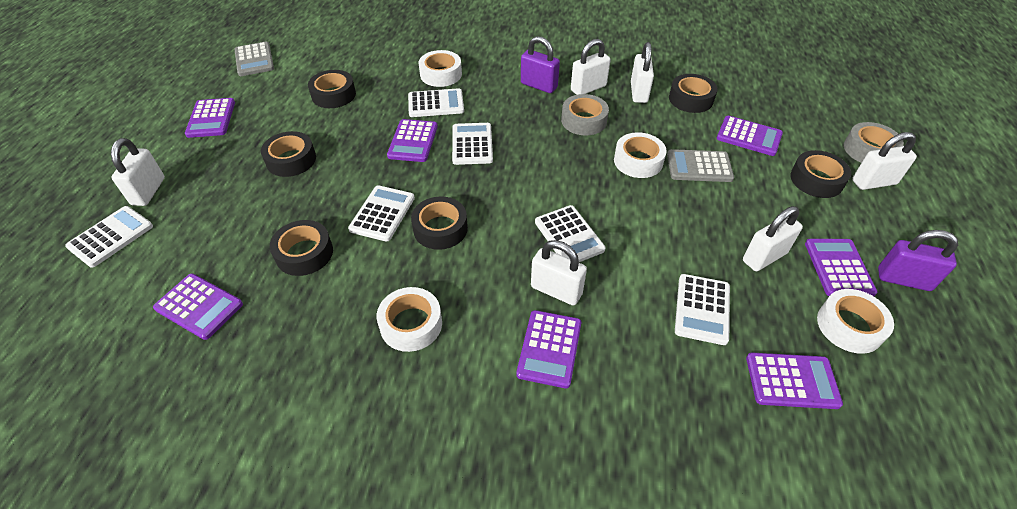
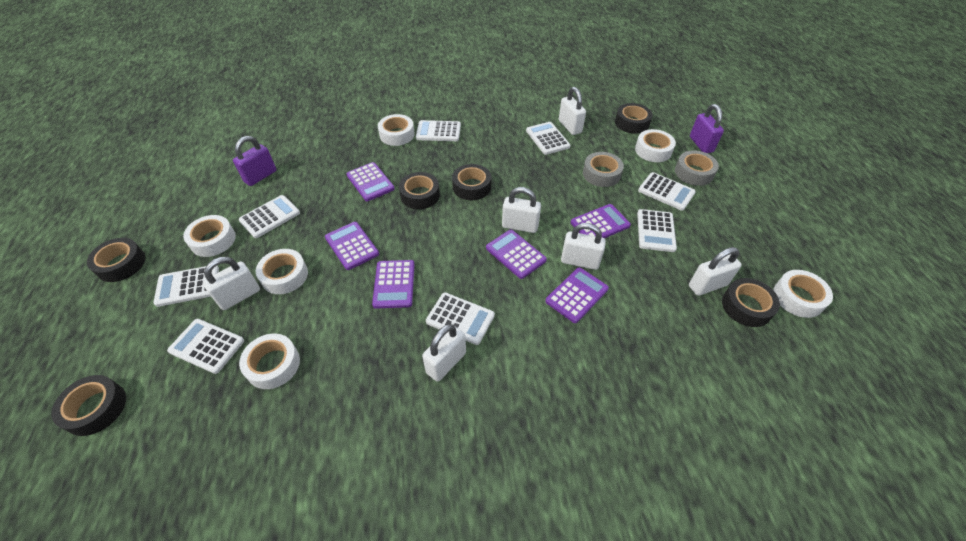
grey calculator: [235,42,274,76] [667,149,734,182] = 2 -> none = 0
purple calculator: [153,273,243,340] [185,98,235,138] [387,119,438,162] [516,310,581,388] [717,116,783,156] [746,353,843,409] [805,239,877,296] = 7 -> [325,222,379,270] [346,162,395,201] [372,260,415,309] [486,230,547,279] [545,268,609,323] [571,204,631,238] = 6
white calculator: [65,206,153,268] [348,185,415,242] [408,88,464,117] [452,123,493,165] [535,205,606,262] [675,274,730,345] = 6 -> [153,266,219,307] [167,319,244,374] [239,195,300,238] [416,120,461,141] [426,292,495,345] [526,122,570,155] [637,209,677,252] [638,172,696,211] = 8
white tape: [377,287,442,352] [419,50,462,87] [614,132,667,178] [817,289,894,354] = 4 -> [183,215,236,257] [239,334,300,389] [256,249,308,294] [378,114,415,146] [635,129,676,162] [773,270,833,318] = 6

